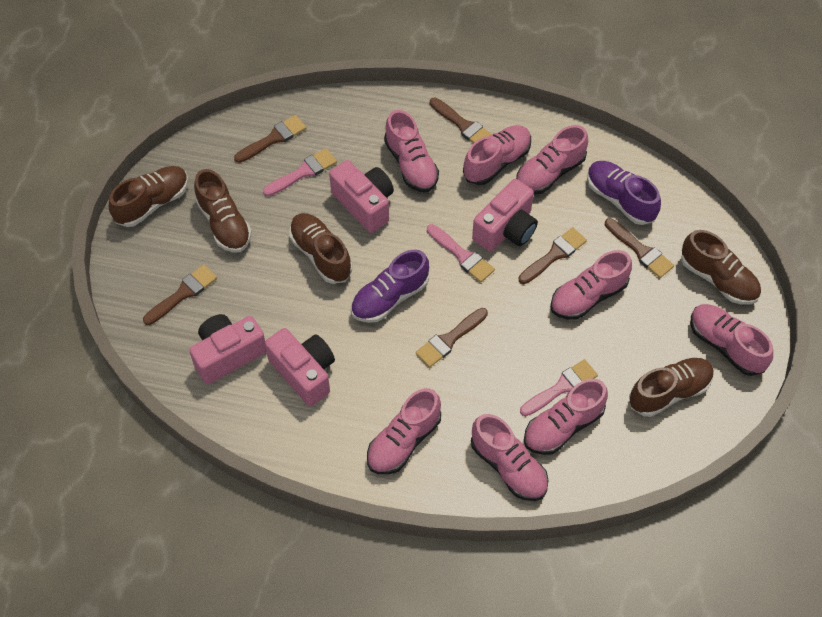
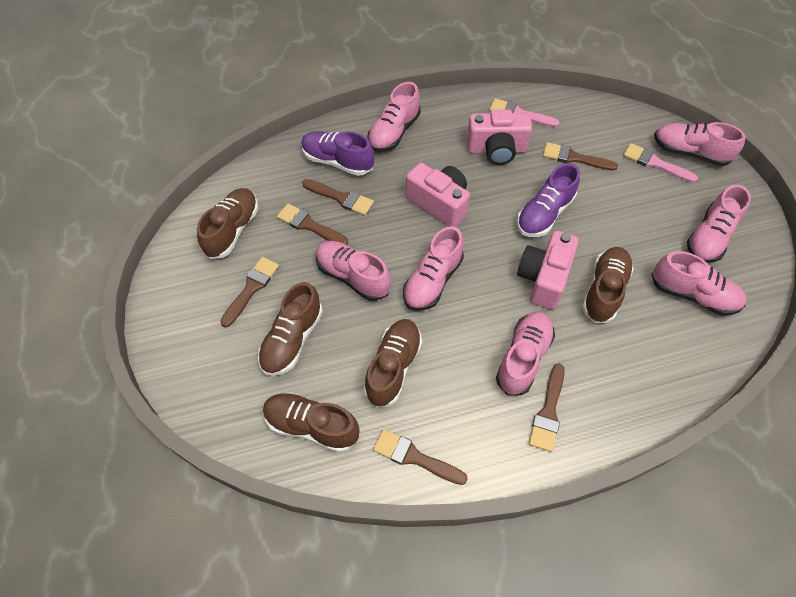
pink brush: [263,148,337,196] [427,224,495,283] [520,359,598,416] = 3 -> [489,98,560,127] [623,143,698,183] = 2
pink camera: [189,314,266,384] [265,328,335,406] [329,160,394,233] [472,179,538,252] = 4 -> [406,163,470,227] [467,109,532,165] [517,231,579,309] = 3
pink shoe: [367,388,441,474] [384,110,439,192] [463,125,531,185] [471,414,548,501] [516,125,588,194] [524,379,608,455] [550,250,632,320] [690,304,773,376] = 8 -> [316,241,391,301] [367,82,421,152] [403,226,464,311] [496,312,555,395] [652,251,747,316] [654,122,746,166] [687,185,751,263] = 7

